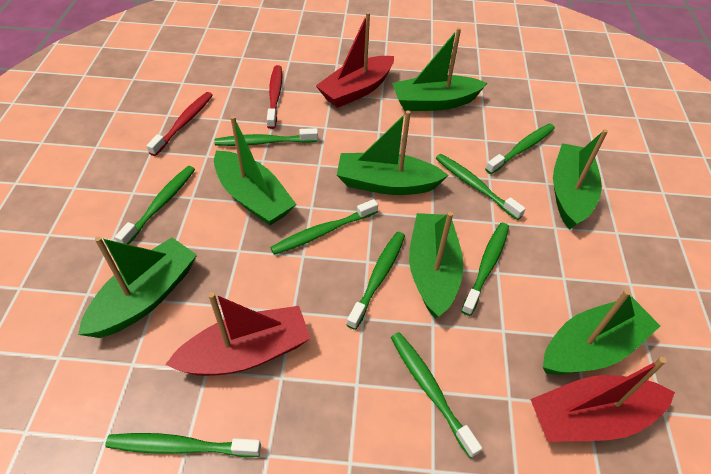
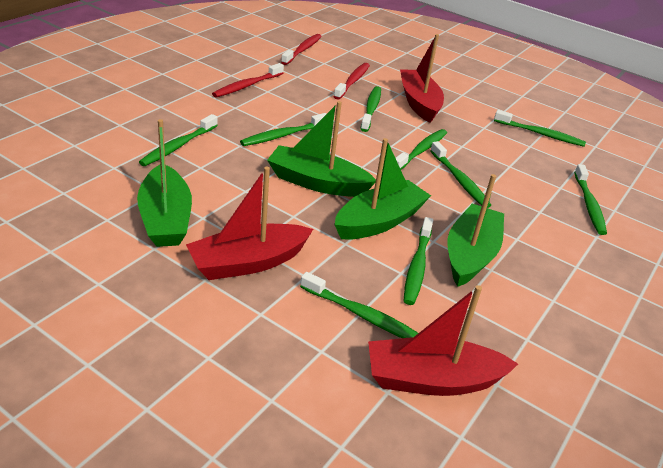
green boat: [78,236,197,338] [214,116,296,226] [337,111,448,195] [392,28,487,111] [409,212,464,318] [543,290,660,375] [553,129,608,230] = 7 -> [137,119,192,247] [267,101,376,197] [334,138,431,240] [448,174,504,287] = 4
red toothbrush: [146,92,213,156] [267,65,282,129] = 2 -> [212,63,284,97] [281,34,322,65] [333,63,370,100] = 3

